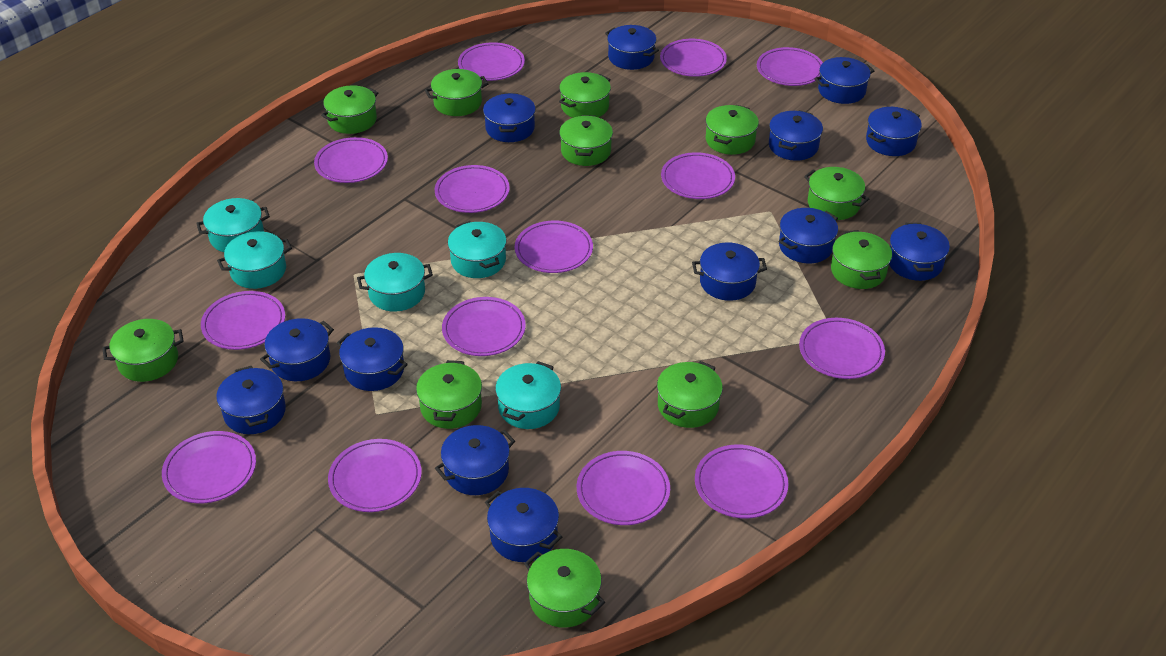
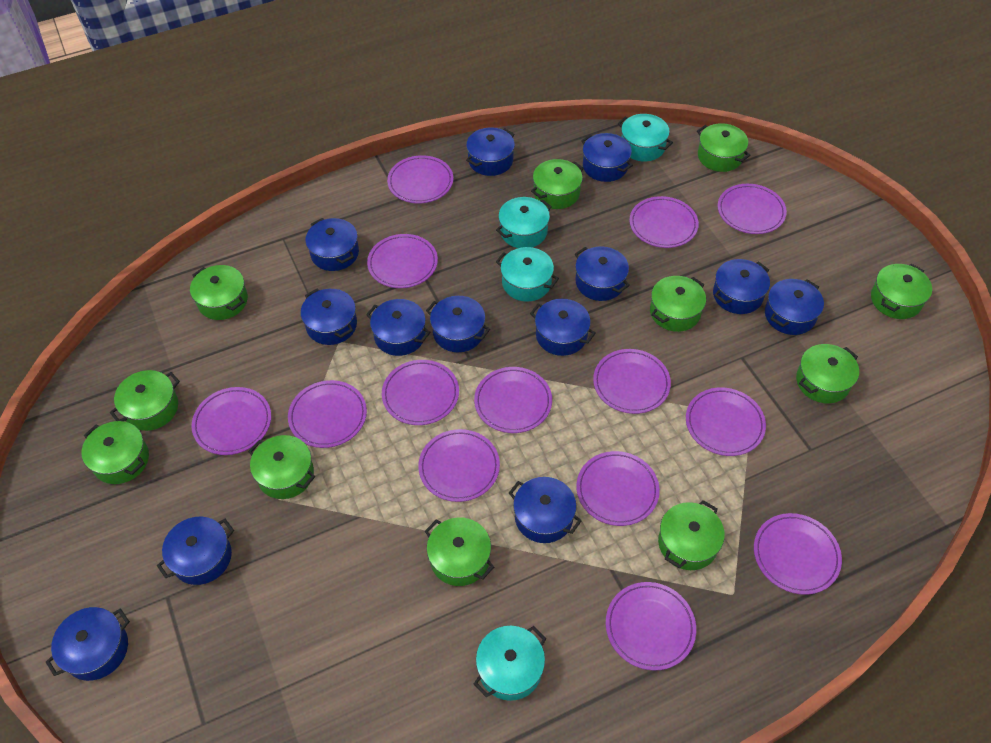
turquoise pot: [196,198,270,252] [217,231,292,289] [357,253,433,311] [448,221,507,278] [495,361,561,429] = 5 -> [474,626,546,701] [496,197,552,248] [496,247,559,302] [618,114,673,161] = 4

